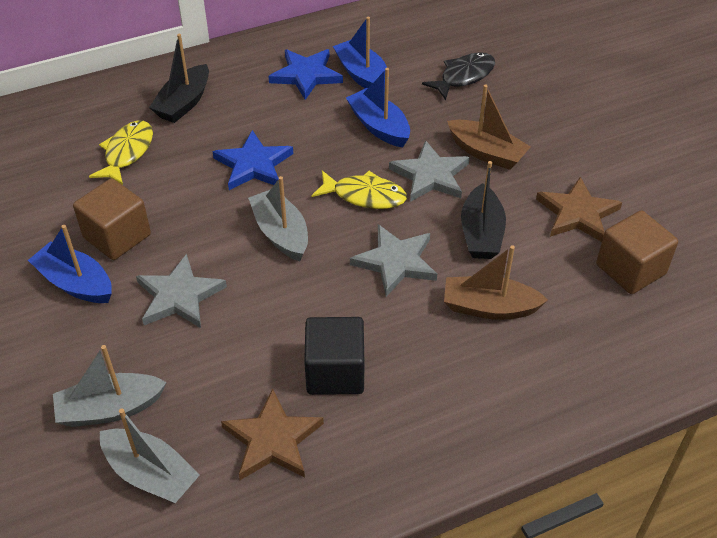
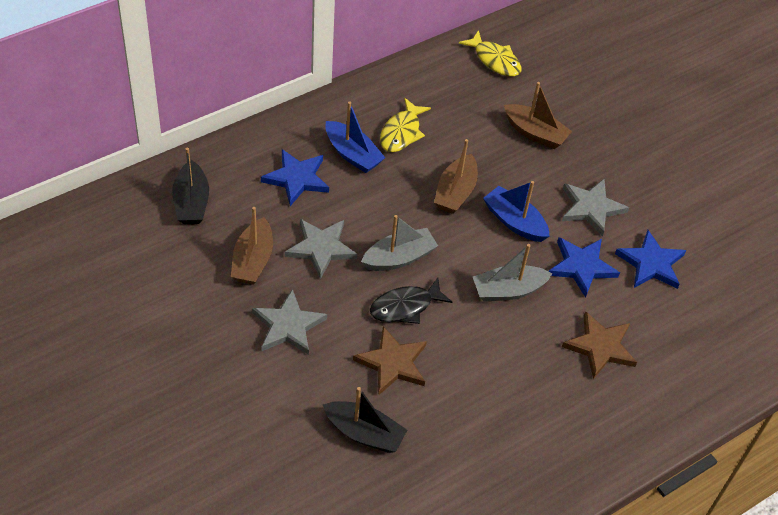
black cube: [304,317,364,395] = 1 -> none = 0
blue boat: [28,225,112,303] [333,17,387,88] [346,68,410,147] = 3 -> [325,102,385,173] [483,181,550,242] = 2
blue star: [212,130,293,190] [268,49,343,100] = 2 -> [261,149,329,206] [549,237,620,298] [615,230,686,289] = 3
brown boat: [444,245,548,320] [447,85,531,170] = 2 -> [231,207,273,285] [434,139,478,214] [504,82,572,149] = 3
brown cube: [73,178,151,260] [596,210,678,294] = 2 -> none = 0
grey boat: [53,345,167,427] [100,408,200,503] [248,176,308,261] = 3 -> [361,215,438,271] [473,244,553,302] = 2

